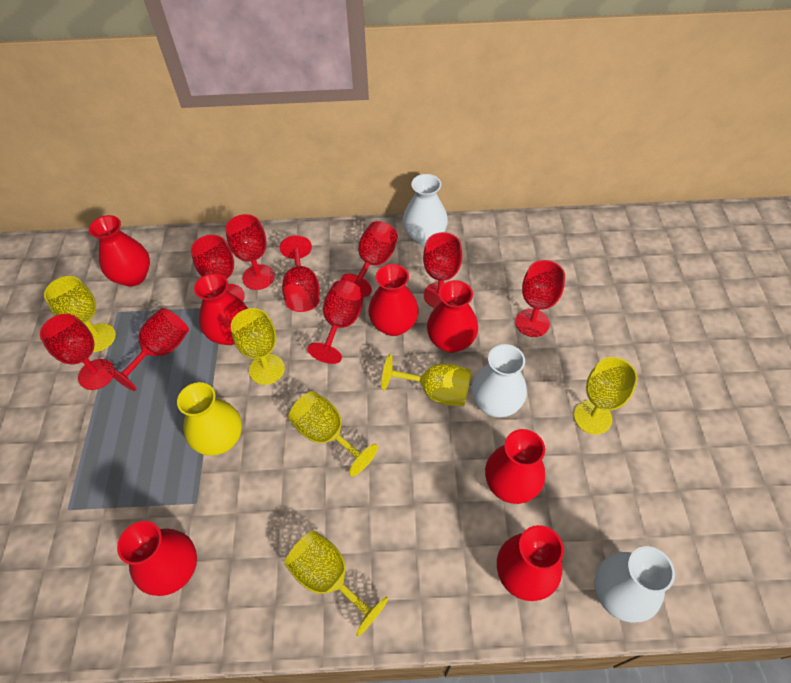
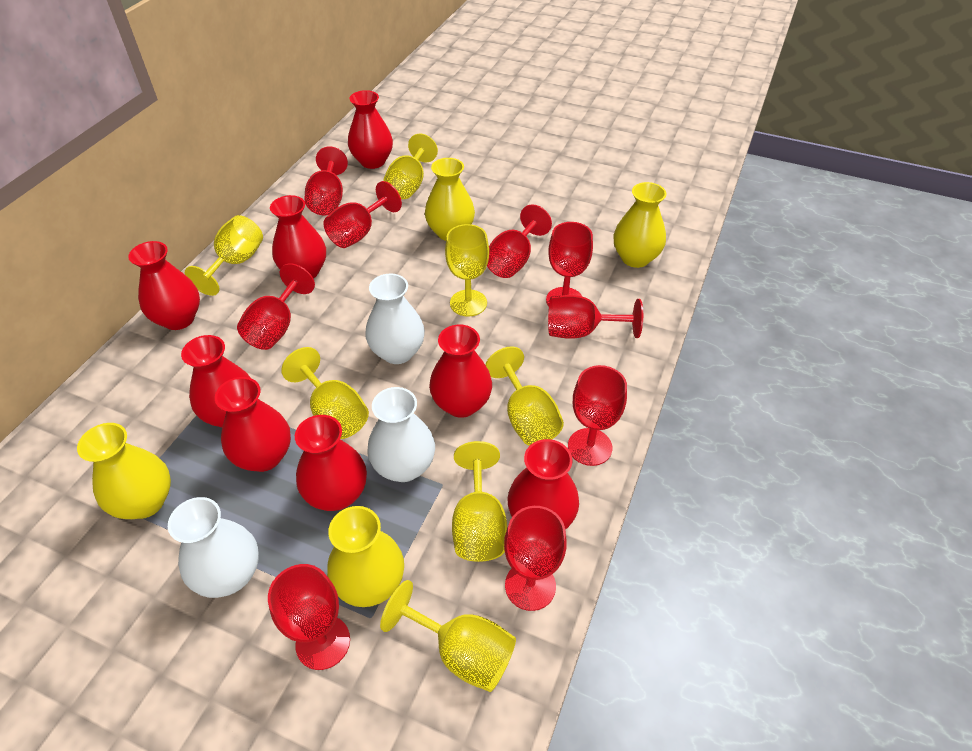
red vase: [89,215,150,287] [117,521,197,596] [194,273,248,345] [368,264,419,336] [427,280,478,353] [485,429,545,504] [497,525,564,601] = 7 -> [128,241,200,330] [181,335,250,427] [215,377,291,472] [270,195,326,278] [295,415,367,511] [348,90,393,169] [429,325,492,418] [508,439,579,530] = 8
yellow goblet: [44,276,116,352] [231,308,285,385] [284,531,388,636] [288,391,378,477] [381,354,471,406] [574,357,638,435] = 6 -> [185,215,263,296] [281,347,369,439] [380,580,516,692] [384,133,438,199] [445,224,489,317] [452,441,507,562] [486,346,564,446] = 7
yellow vase: [177,382,242,456] = 1 -> [77,423,171,519] [327,506,404,607] [425,158,475,241] [613,182,667,268] = 4

